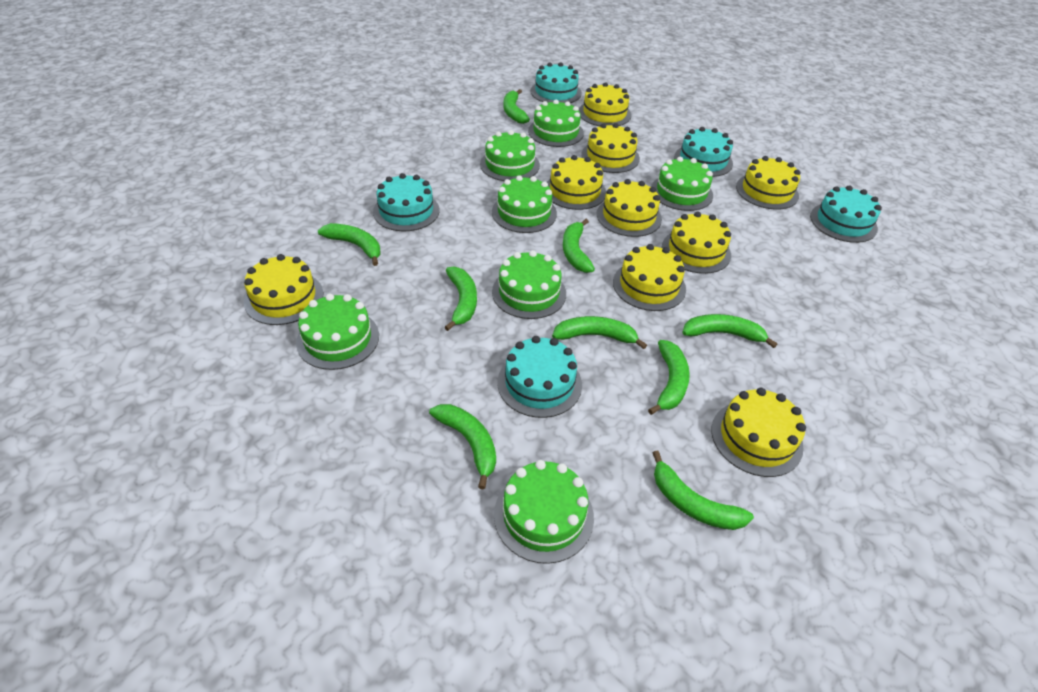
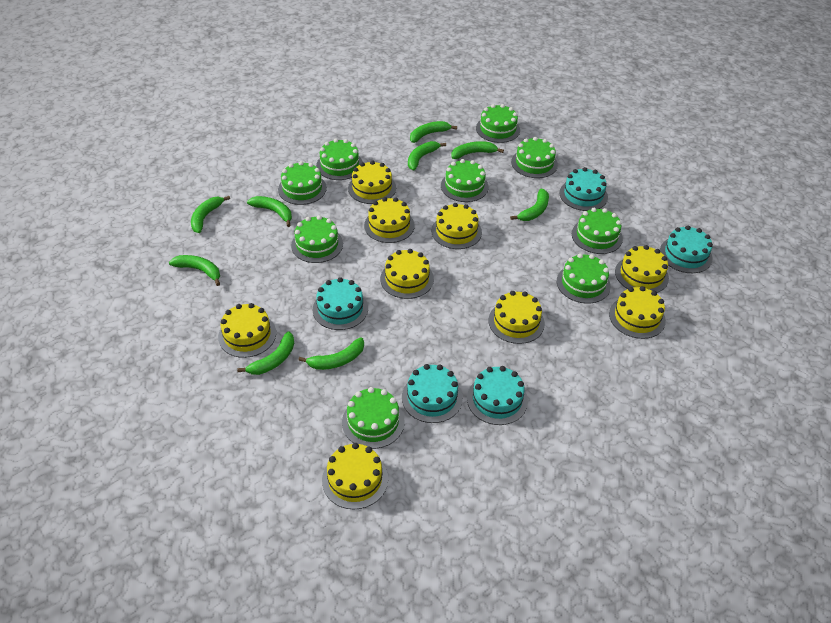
green cake: [296,294,379,370] [480,130,540,181] [492,175,557,233] [492,250,566,319] [494,460,594,564] [528,100,584,147] [651,157,713,211] = 7 -> [278,161,327,205] [291,215,343,263] [316,139,363,180] [342,387,405,449] [441,159,489,202] [476,104,520,143] [511,137,558,178] [557,253,611,304] [572,208,623,254] = 9

